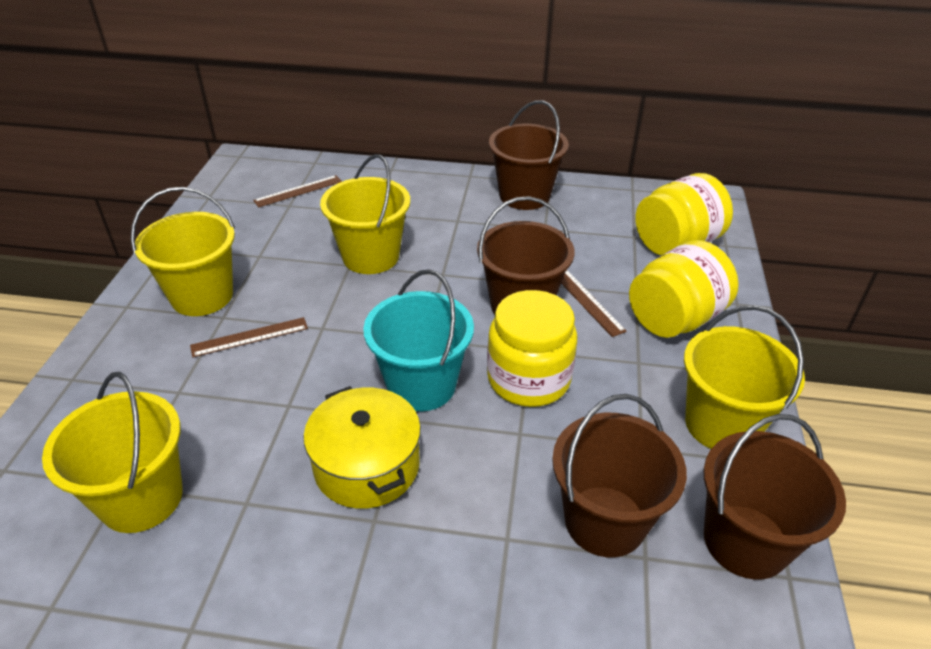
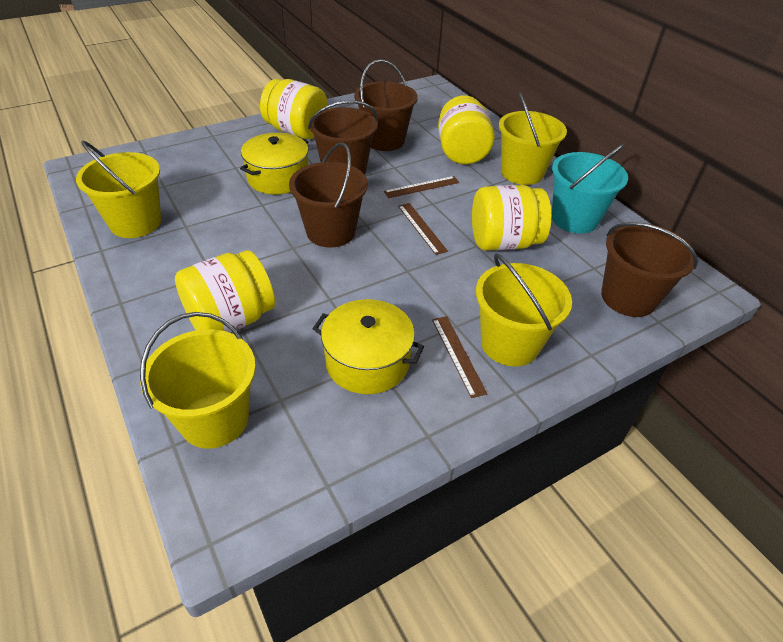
yellow jar: [487,290,577,407] [629,240,739,338] [635,173,733,255] = 3 -> [175,250,275,333] [260,79,328,139] [438,96,495,164] [472,185,551,251] = 4
yellow pot: [304,386,421,509] = 1 -> [240,133,309,194] [313,299,424,394] = 2

